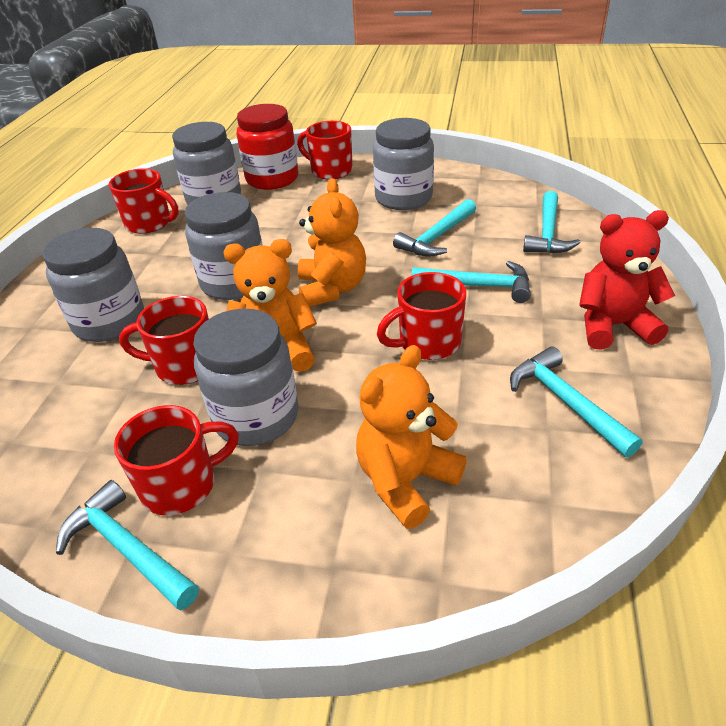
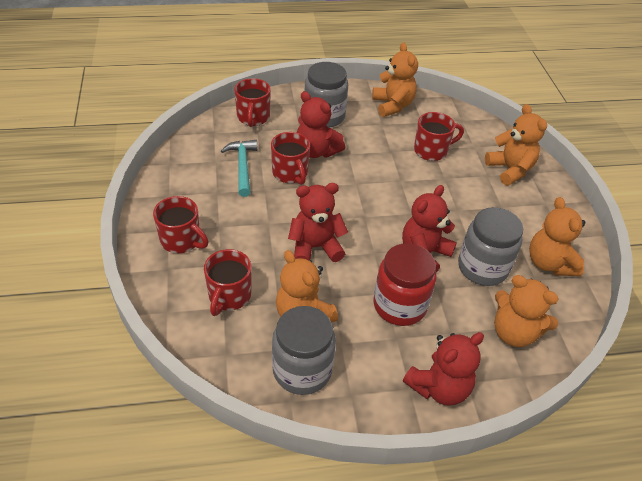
grey jar: [43,228,144,342] [172,122,241,205] [185,192,263,300] [193,309,298,446] [373,118,434,210] = 5 -> [272,306,336,395] [304,62,348,128] [458,207,523,286] = 3
orange teddy bear: [224,239,317,372] [298,178,366,307] [356,345,467,529] = 3 -> [276,250,338,322] [372,42,418,117] [485,104,547,185] [494,275,558,347] [529,197,585,276] = 5
red teddy bear: [579,210,675,350] = 1 -> [288,183,348,262] [297,91,345,158] [402,185,457,272] [403,332,484,406] = 4
turquoise hammer: [56,480,199,610] [393,199,476,257] [411,261,530,303] [510,347,642,458] [523,191,581,254] = 5 -> [221,140,258,197] = 1

